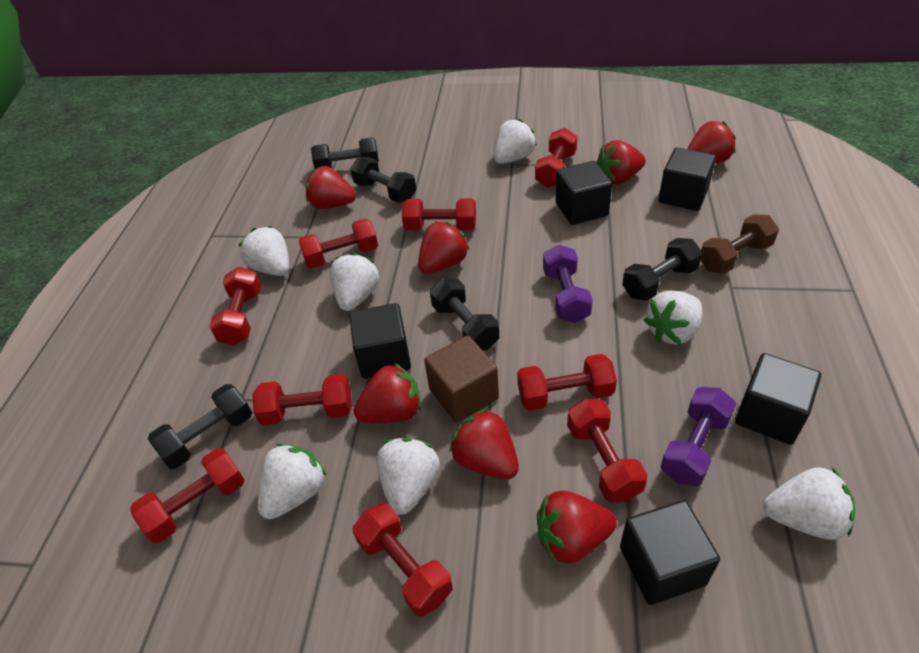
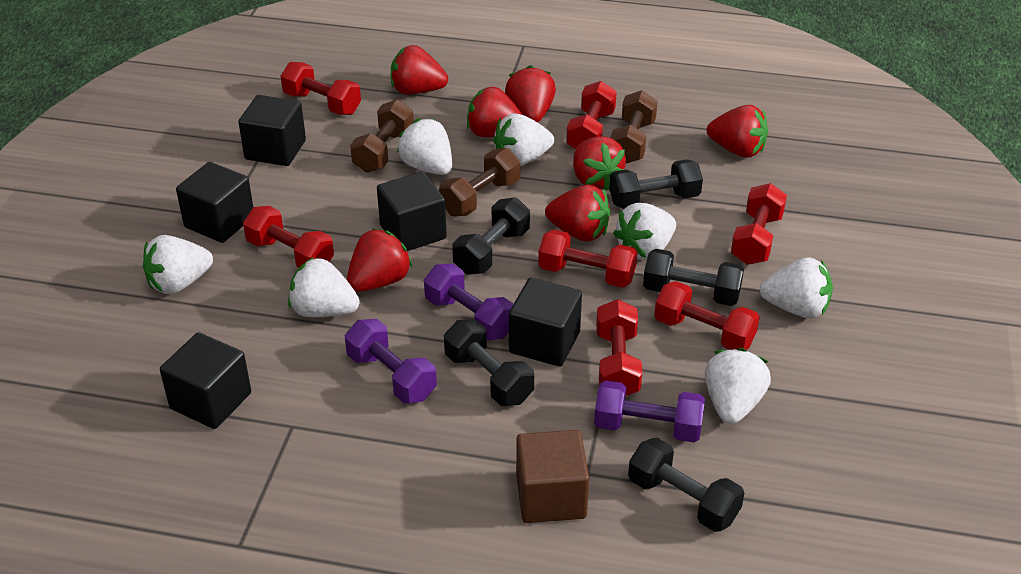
brown dumbbell: [700,214,779,274] = 1 -> [350,99,414,173] [439,148,520,216] [610,90,658,164] = 3
purple dumbbell: [543,245,593,323] [661,387,736,486] = 2 -> [345,319,437,403] [424,263,514,341] [594,381,705,442] = 3
red dumbbell: [130,448,245,543] [209,267,261,346] [252,374,352,425] [298,219,378,269] [353,503,453,617] [402,198,476,230] [517,354,617,411] [535,128,578,188] [567,399,647,502] = 9 -> [243,206,334,268] [281,62,361,115] [538,230,637,288] [566,81,617,149] [596,299,642,396] [654,281,760,350] [731,183,787,265] = 7

